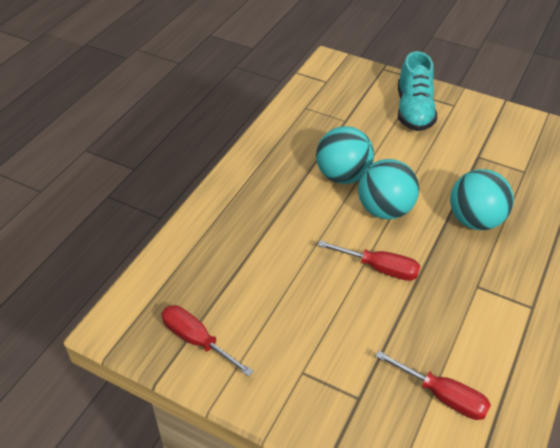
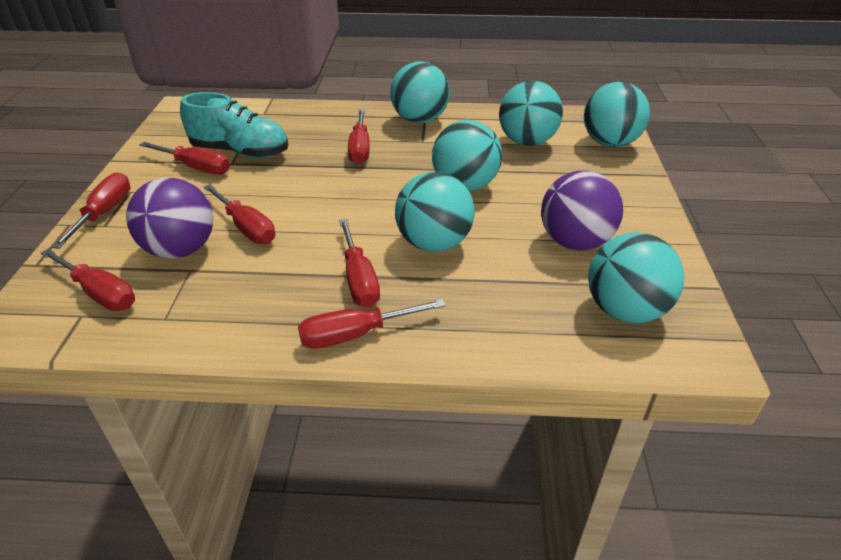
purple ball: none = 0 -> [126,178,213,259] [541,171,623,251] = 2
red screwdriver: [161,305,254,377] [317,241,420,281] [375,351,491,420] = 3 -> [41,249,135,311] [52,172,130,249] [139,142,230,174] [204,184,275,244] [298,299,446,349] [339,219,380,308] [348,109,370,164] = 7
turquoise ball: [316,126,374,184] [358,159,419,220] [450,169,514,230] = 3 -> [390,61,450,124] [395,172,475,252] [432,120,502,191] [499,81,563,146] [584,82,650,147] [588,232,684,323] = 6

